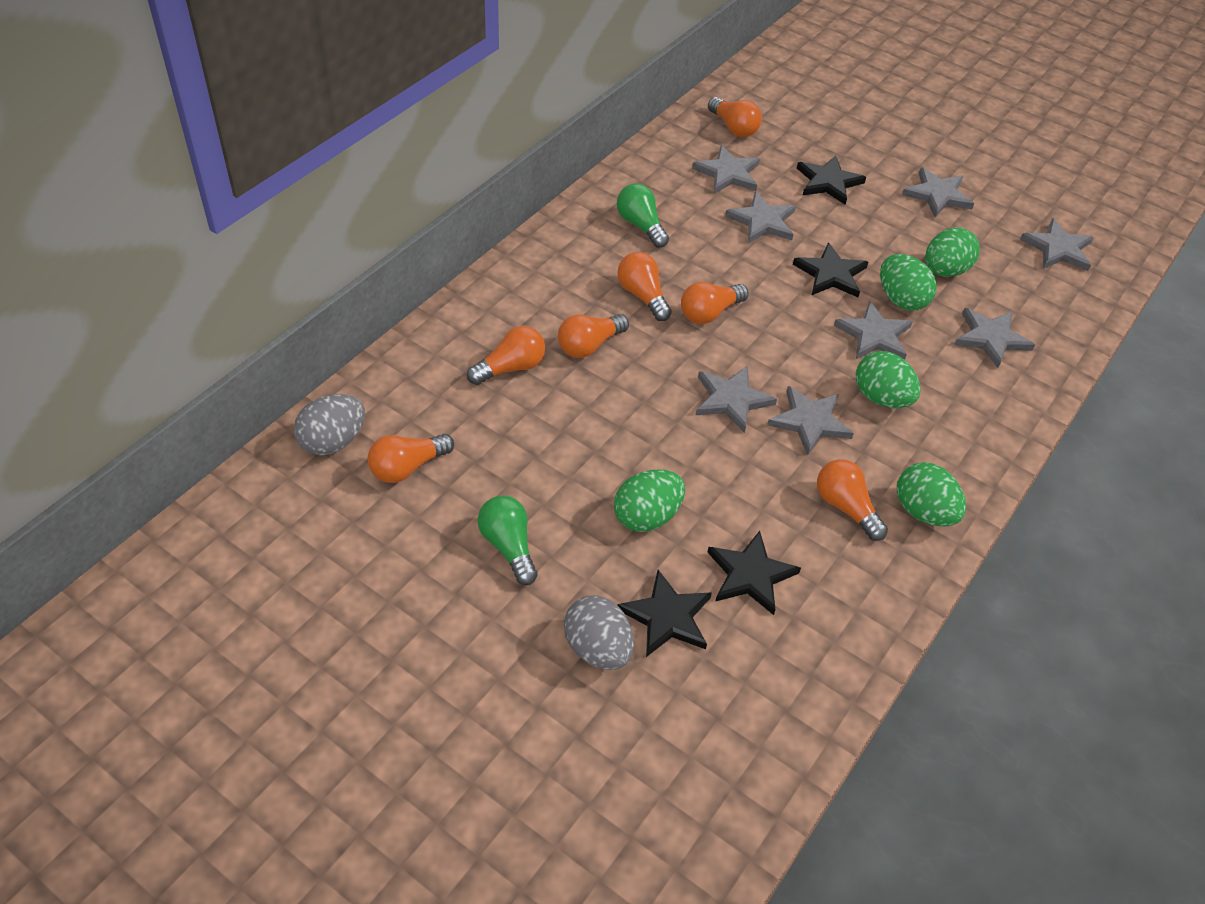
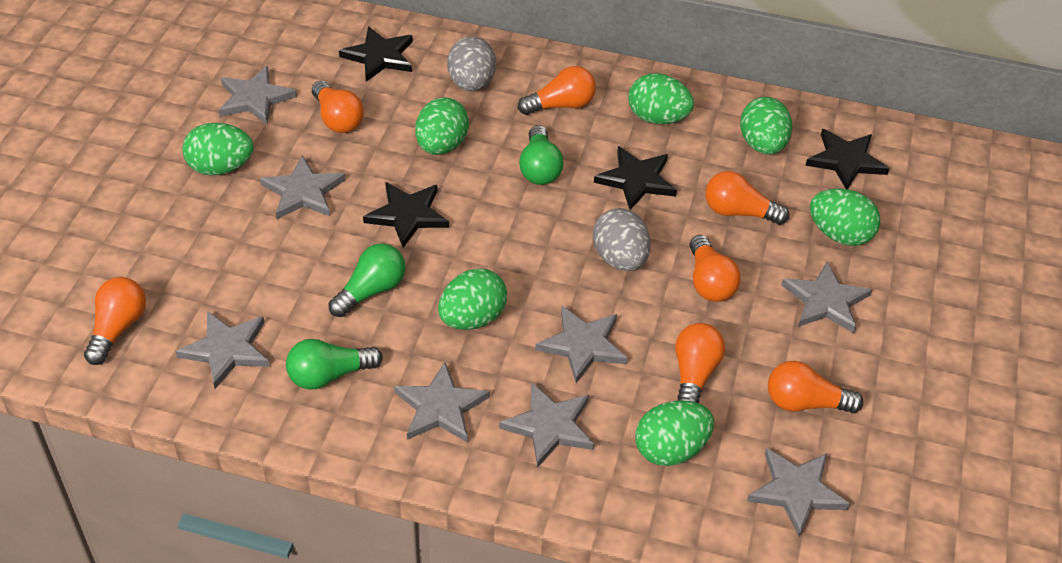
green egg: [614,469,685,532] [856,351,921,408] [880,254,937,310] [897,462,966,527] [925,227,980,277] = 5 -> [182,123,254,175] [415,97,469,155] [438,268,507,330] [628,73,694,124] [635,400,714,466] [740,97,792,155] [810,188,880,246] = 7
green light bulb: [478,495,538,585] [617,183,669,248] = 2 -> [286,339,383,390] [328,243,406,317] [519,125,564,185] = 3

